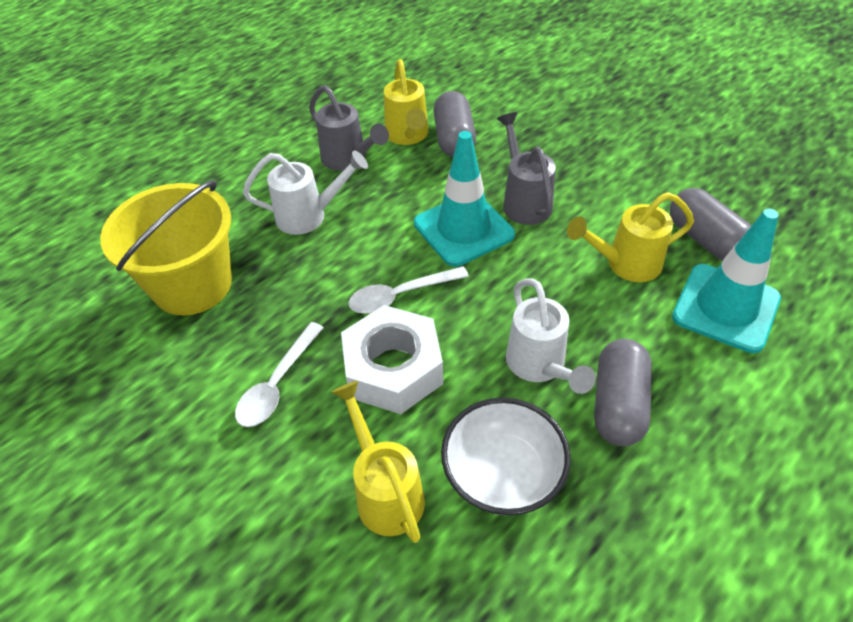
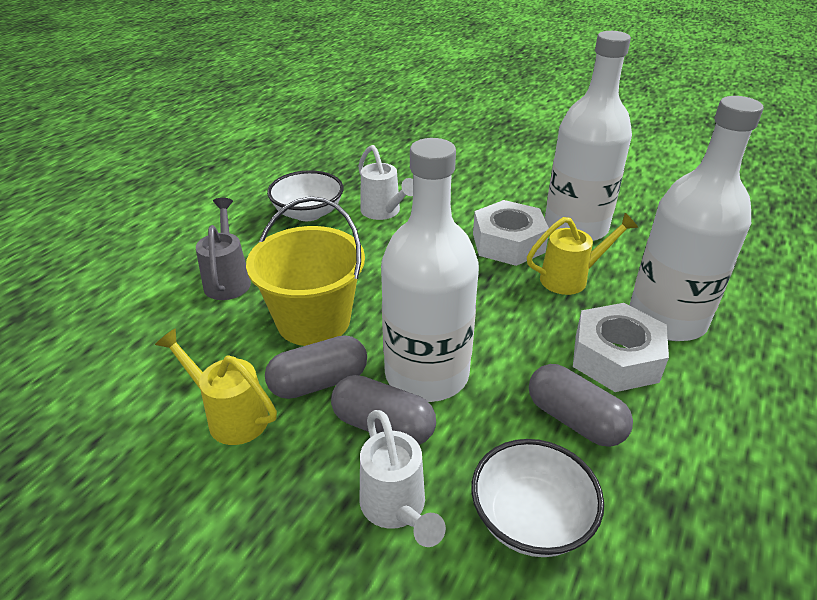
grey watering can: [309,85,389,171] [497,112,556,225] = 2 -> [196,198,251,300] = 1
turquoise traffic cone: [414,131,515,267] [672,209,781,353] = 2 -> none = 0
white bottle: none = 0 -> [381,138,479,402] [545,31,632,241] [629,96,764,341] = 3
white bowl: [441,397,571,515] = 1 -> [267,170,344,221] [471,439,604,557] = 2
white nut: [341,305,443,414] = 1 -> [473,200,549,266] [573,303,669,392] = 2
white spoon: [235,322,324,427] [349,266,469,314] = 2 -> none = 0
yellow watering can: [332,381,425,543] [384,59,429,145] [567,192,694,282] = 3 -> [155,328,277,445] [527,213,638,295] = 2

